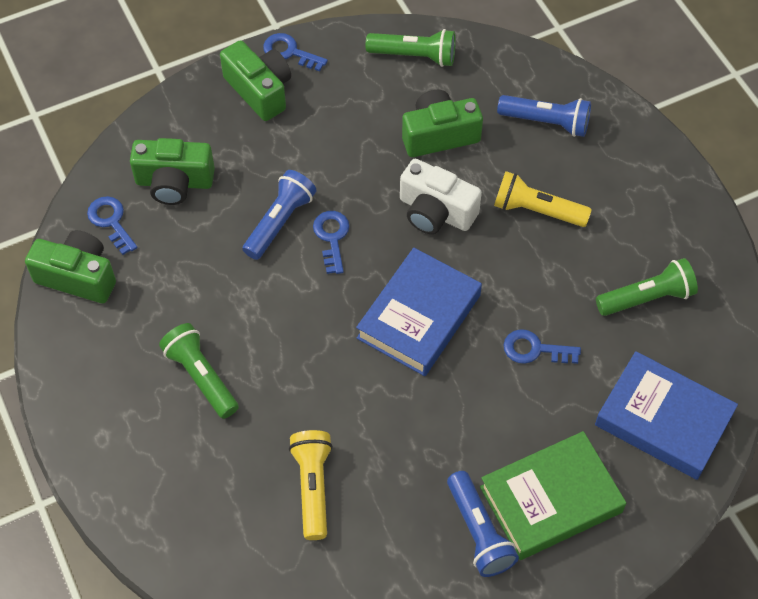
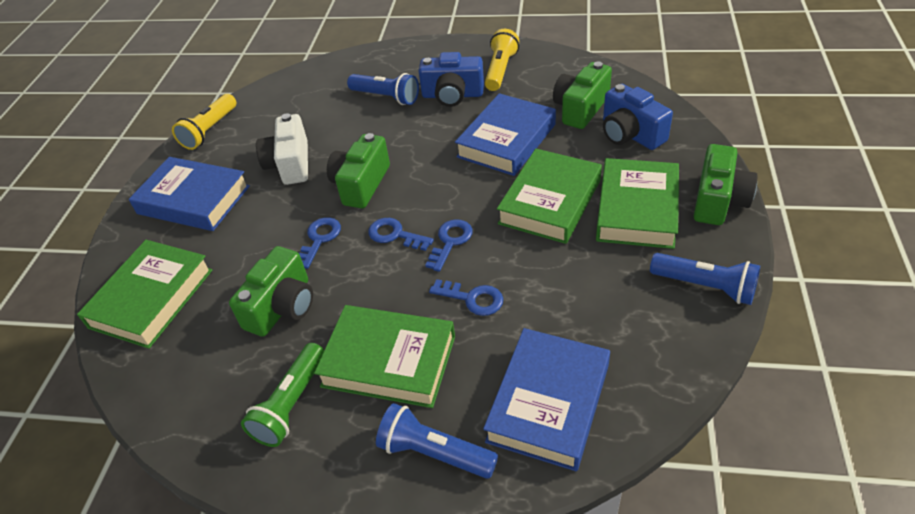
blue book: [356,248,482,376] [595,351,738,480] = 2 -> [129,157,250,231] [455,93,556,176] [483,328,610,471] = 3
blue camera: none = 0 -> [418,52,484,107] [603,84,673,150] = 2
green book: [480,431,626,560] = 1 -> [77,240,213,349] [314,305,455,408] [497,149,602,244] [596,158,679,249] = 4
green flashlight: [159,323,239,419] [366,29,456,67] [596,258,698,316] = 3 -> [241,343,324,447] = 1

